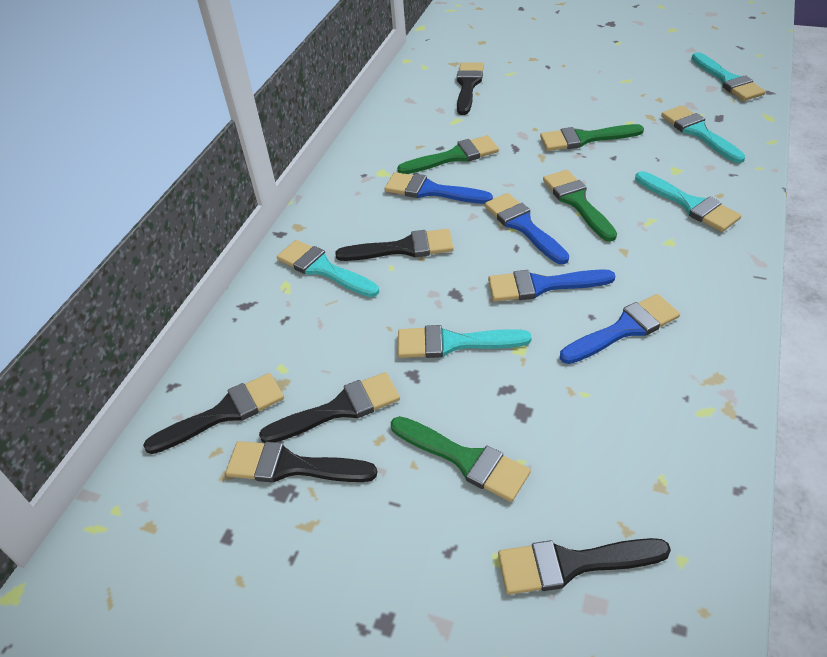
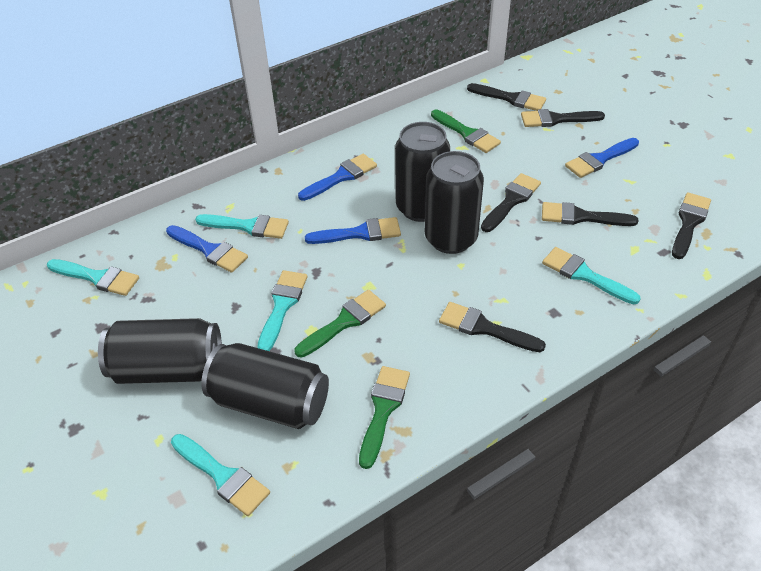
black can: none = 0 -> [98,318,222,384] [201,343,329,429] [395,122,450,222] [425,151,484,254] = 4
green brush: [391,416,531,502] [397,135,499,174] [540,124,644,151] [543,170,617,242] = 4 -> [295,290,386,358] [359,366,410,469] [431,109,501,153] = 3

